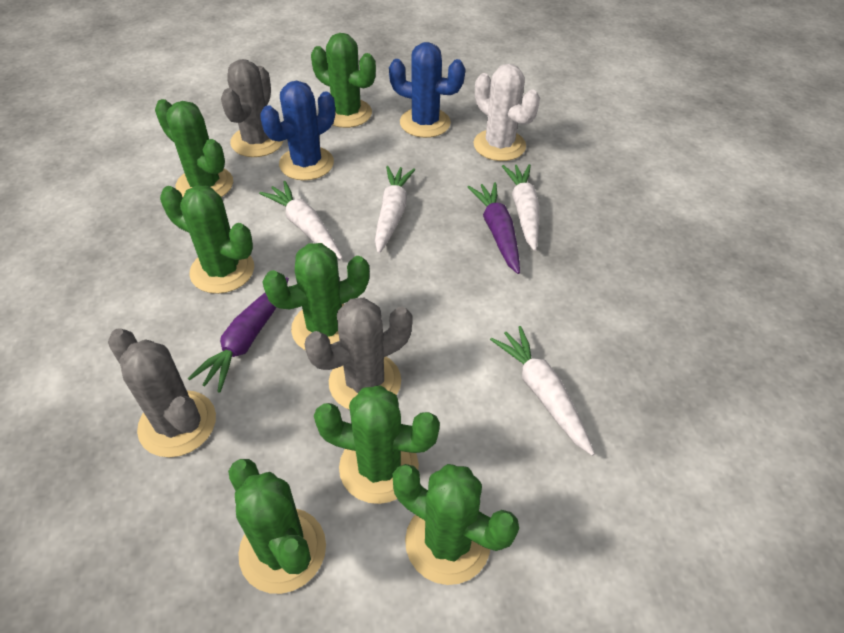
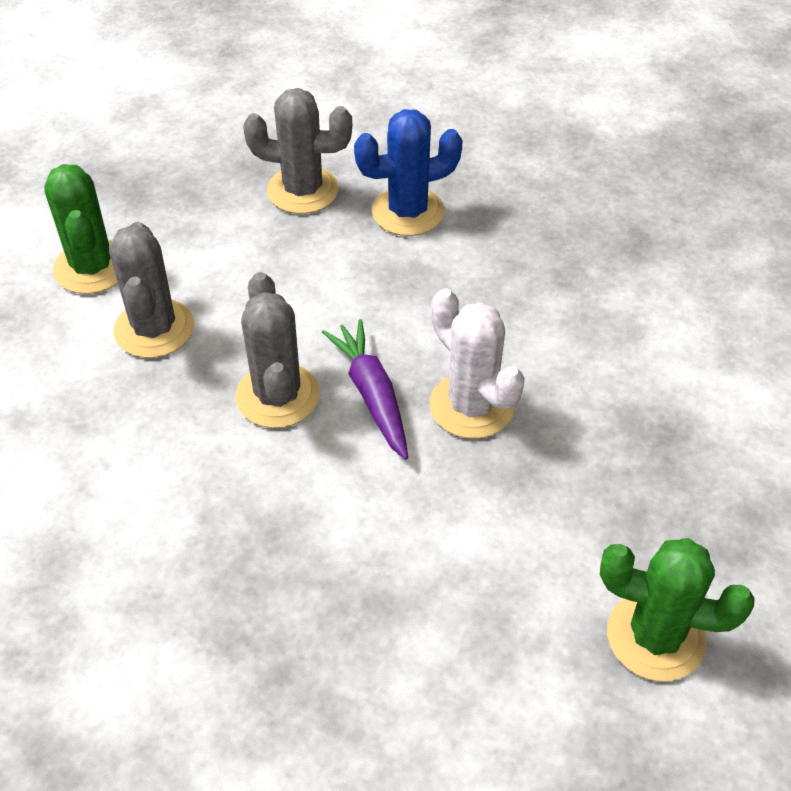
blue cactus: [260,81,335,181] [389,42,465,138] = 2 -> [354,109,463,236] = 1
green cactus: [155,99,233,197] [160,185,254,294] [228,459,326,594] [262,243,370,350] [311,33,376,128] [314,385,440,504] [393,464,519,585] = 7 -> [44,164,118,294] [600,538,755,681] = 2
purple carrot: [188,277,289,392] [468,182,520,274] = 2 -> [322,319,408,460] = 1
white carrot: [259,181,343,259] [375,166,415,253] [490,326,595,456] [502,164,539,251] = 4 -> none = 0

